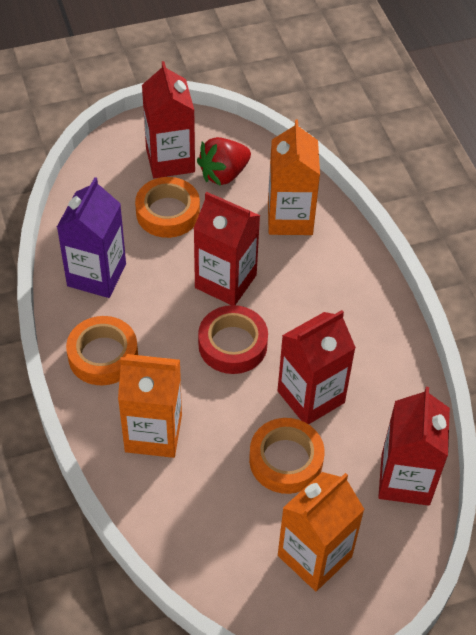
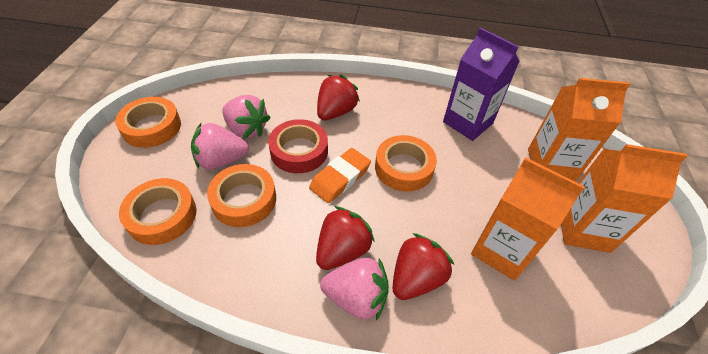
orange eraser: none = 0 -> [309,148,371,203] = 1
orange tape: [66,316,138,385] [135,177,200,238] [249,418,325,494] = 3 -> [115,97,181,148] [119,178,196,245] [207,164,276,227] [375,135,437,192] = 4
pink strawberry: none = 0 -> [191,123,249,170] [222,95,271,139] [320,258,389,321] = 3
red carton: [142,61,195,178] [193,192,260,305] [277,310,356,424] [378,387,450,506] = 4 -> none = 0
red strawberry: [197,137,251,186] = 1 -> [316,206,375,270] [317,75,360,120] [393,233,454,300] = 3

